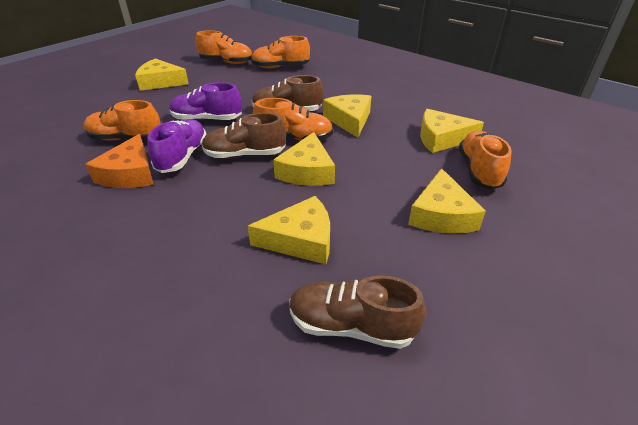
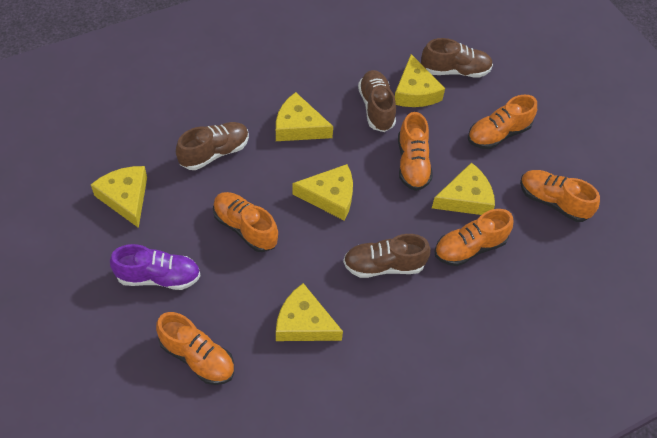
brown shoe: [202,113,286,158] [252,75,323,111] [289,275,426,349] = 3 -> [176,122,249,170] [343,234,431,278] [358,70,396,132] [421,38,493,78] = 4
orange cheese: [85,134,154,188] = 1 -> none = 0
orange shoe: [83,100,161,141] [195,30,252,64] [251,36,310,68] [253,98,333,141] [459,131,512,190] = 5 -> [156,312,234,385] [213,192,278,252] [398,112,433,191] [434,209,514,266] [468,95,537,149] [520,170,600,222] = 6
purple shoe: [147,119,206,173] [170,82,242,121] = 2 -> [110,244,201,290] = 1

